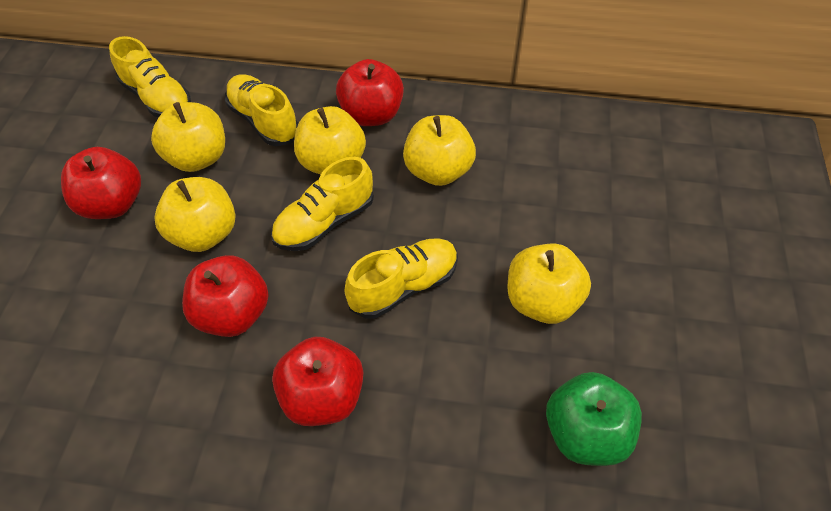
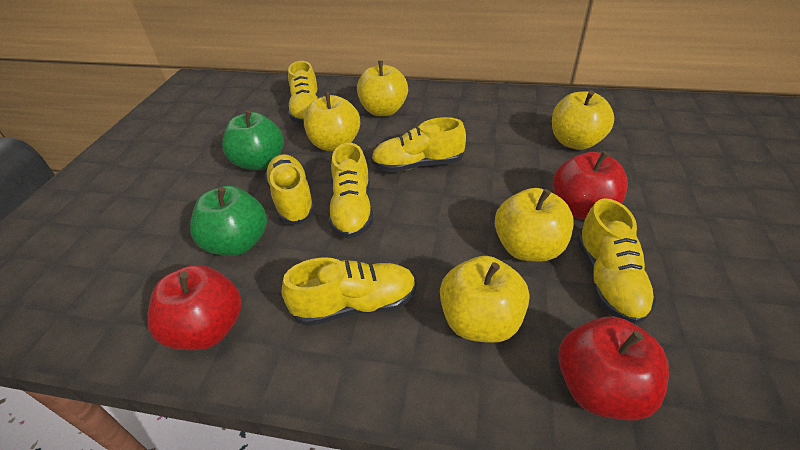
green apple: [546,372,642,466] = 1 -> [190,186,267,256] [222,110,284,170] = 2
red apple: [61,147,141,219] [182,255,269,337] [272,337,363,426] [336,59,404,126] = 4 -> [147,265,242,350] [553,151,628,220] [558,317,669,421] = 3
yellow shoe: [109,36,191,118] [225,74,298,146] [271,157,374,251] [344,238,458,319] = 4 -> [265,154,315,224] [281,257,417,326] [288,61,319,124] [328,143,373,239] [371,117,466,172] [577,198,656,324] = 6

